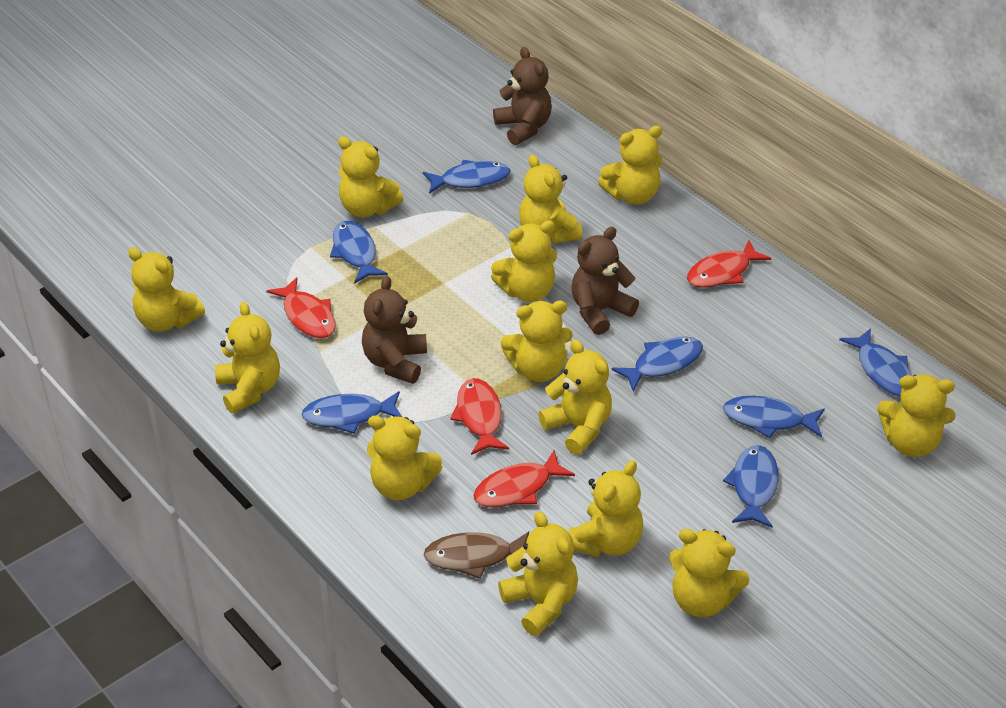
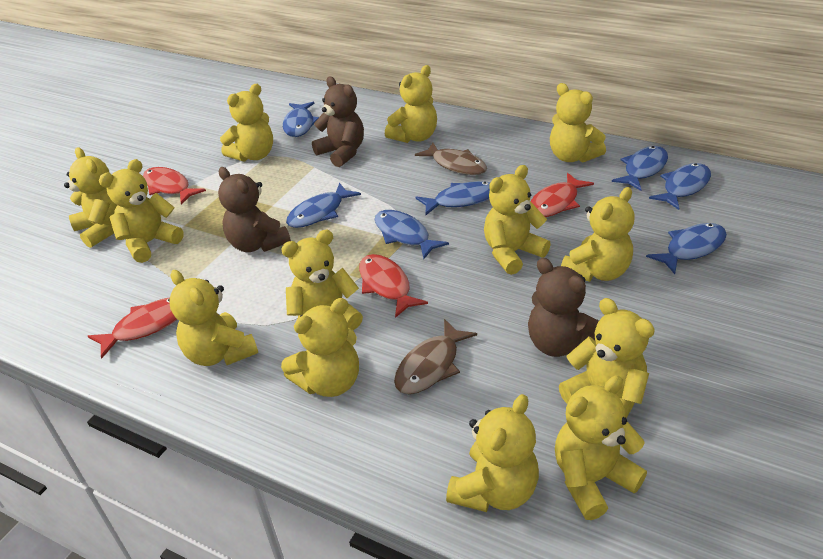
brown fish: [424,531,529,579] = 1 -> [394,319,477,394] [415,143,487,175] = 2

